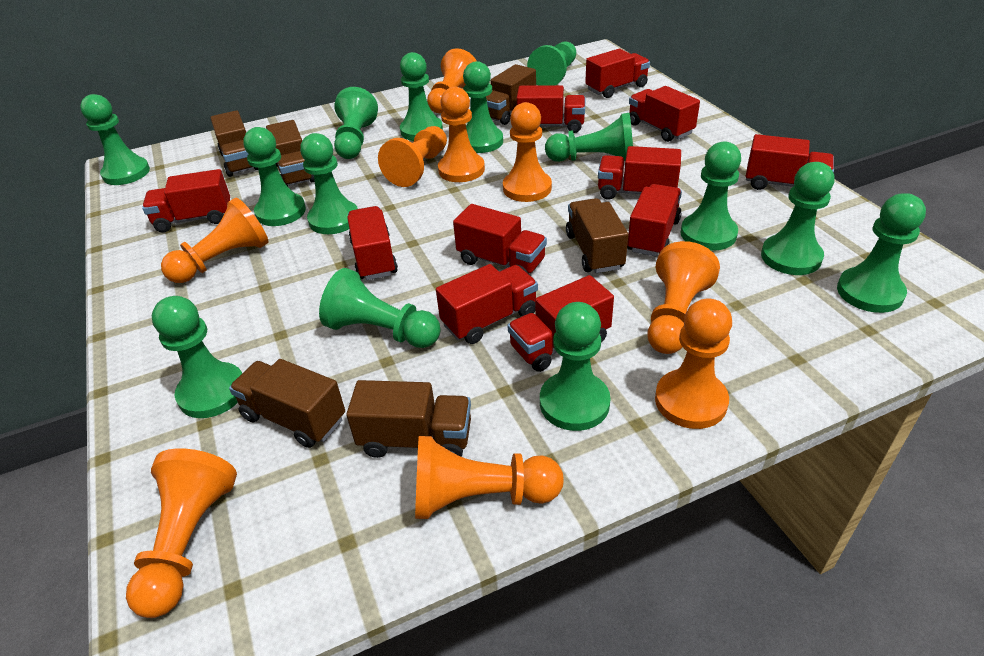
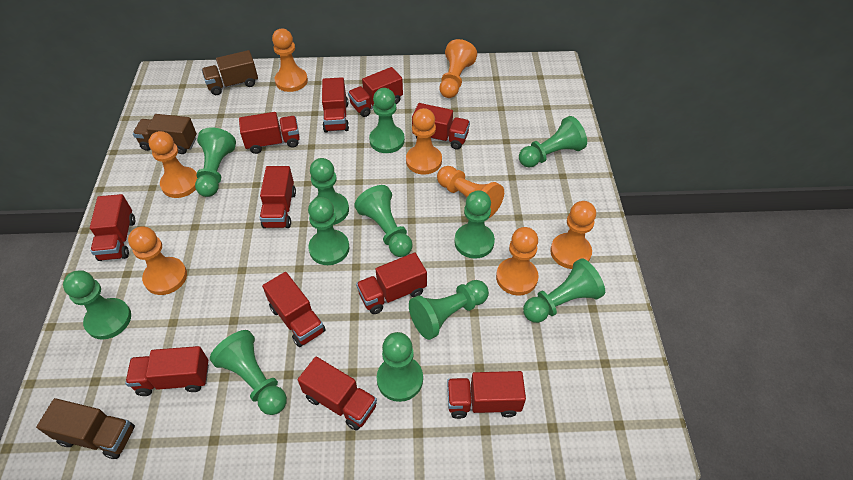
brown truck: [210,110,258,177] [229,359,345,448] [266,120,315,186] [346,380,471,458] [486,64,536,125] [566,198,628,273] = 6 -> [36,398,135,459] [133,114,197,154] [202,50,258,95] = 3
green pawn: [80,94,150,185] [152,296,242,418] [243,127,306,226] [300,133,358,234] [319,268,441,348] [334,87,378,159] [400,52,443,141] [463,61,503,153] [527,41,576,86] [540,302,610,431] [545,113,633,162] [681,142,741,251] [761,162,834,275] [837,193,926,313] = 14 -> [63,270,131,340] [195,128,236,197] [210,330,287,415] [308,197,349,265] [310,158,349,225] [354,185,413,257] [369,88,405,153] [377,332,423,402] [409,280,489,340] [454,190,495,259] [519,116,587,168] [523,258,605,323] = 12
orange pawn: [126,448,237,618] [161,198,268,283] [378,126,447,187] [415,436,563,519] [427,48,477,113] [438,87,485,182] [503,102,552,202] [647,241,720,354] [655,299,732,429] = 9 -> [128,227,187,295] [148,131,198,198] [272,29,308,92] [406,108,442,175] [437,166,504,219] [440,39,477,98] [496,227,539,295] [550,201,596,269] = 8

